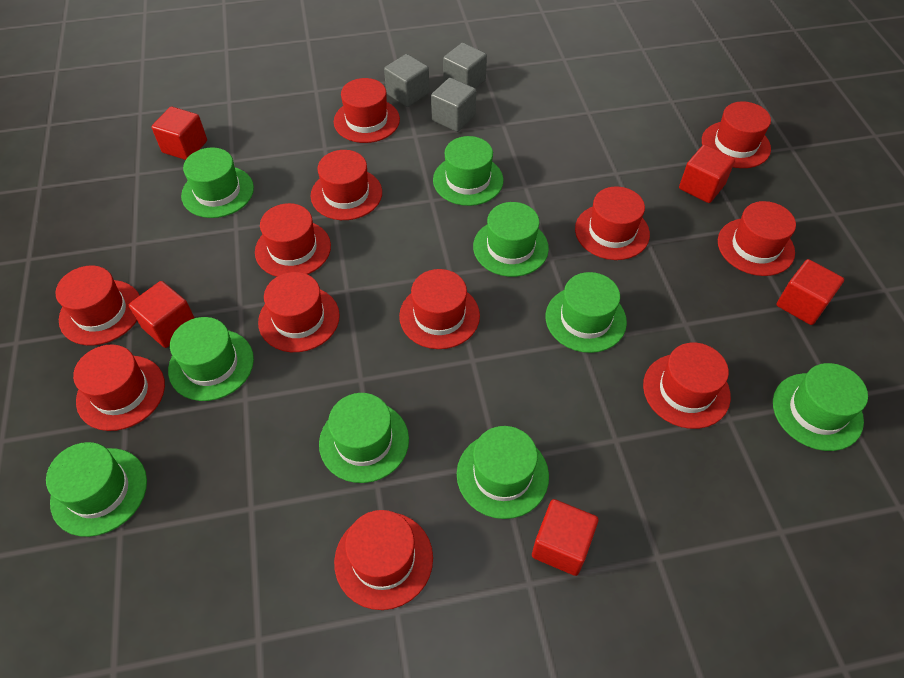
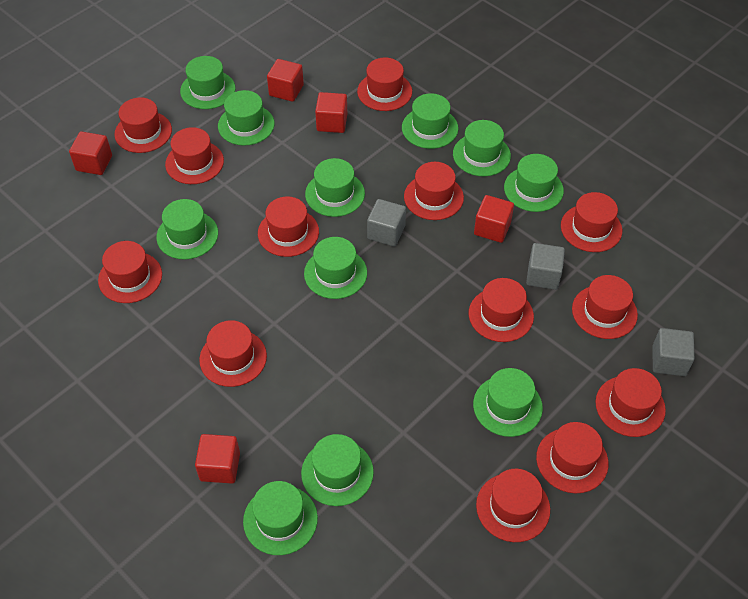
green hat: [46,442,147,537] [168,317,254,401] [181,147,254,218] [319,393,409,483] [433,136,503,206] [457,426,549,519] [473,202,549,277] [546,272,627,353] [773,363,868,451] = 9 -> [156,199,218,259] [180,56,235,109] [218,90,275,146] [243,481,318,555] [301,434,374,506] [304,237,367,299] [305,158,365,217] [402,93,458,149] [453,120,511,176] [473,368,543,437] [504,154,564,212] = 11
red hat: [55,266,140,345] [73,345,165,431] [255,203,331,277] [258,272,340,352] [311,150,382,220] [334,78,400,143] [334,510,433,610] [399,269,480,349] [575,186,650,260] [643,343,731,429] [702,101,771,168] [718,201,796,276] = 12 -> [98,241,162,303] [115,97,172,153] [165,127,224,184] [199,320,267,387] [258,196,319,257] [357,58,412,111] [404,162,464,220] [469,278,534,342] [476,469,550,542] [536,422,609,493] [561,192,622,252] [572,275,638,339] [595,368,666,437] = 13

